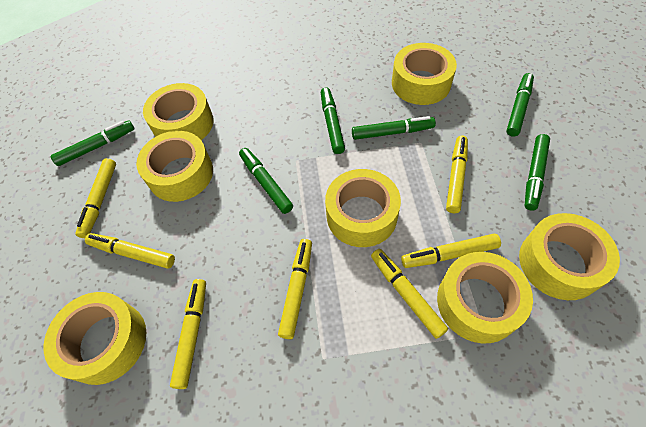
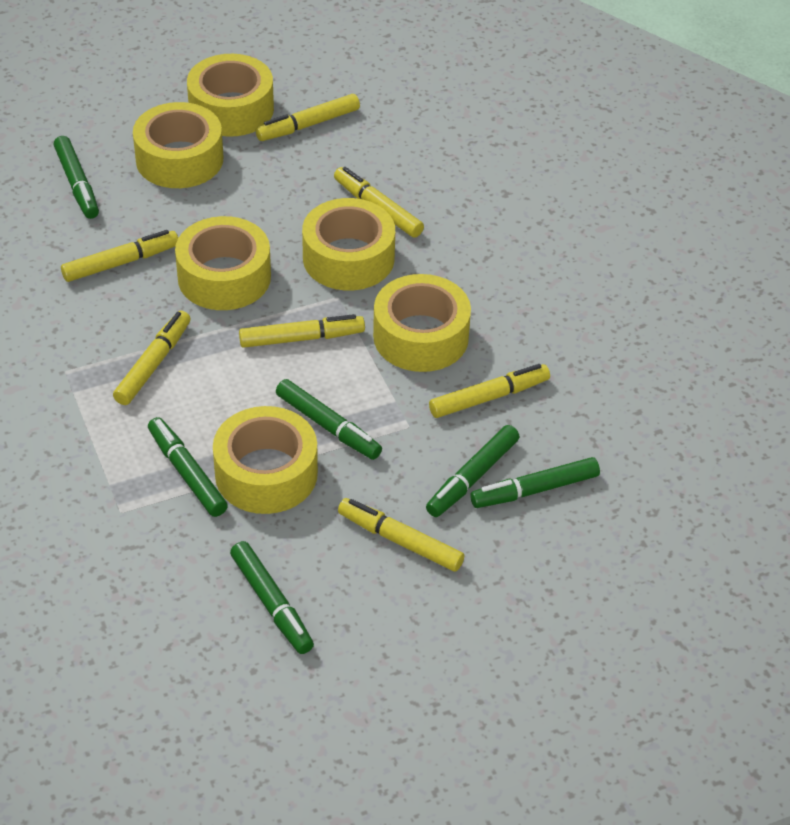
yellow tape: [44,292,146,385] [136,131,213,202] [143,83,214,140] [325,169,401,247] [392,43,457,105] [437,252,533,343] [519,213,620,300] = 7 -> [133,102,224,188] [175,216,271,310] [187,54,274,137] [213,406,318,514] [302,198,395,290] [373,274,471,372] = 6

